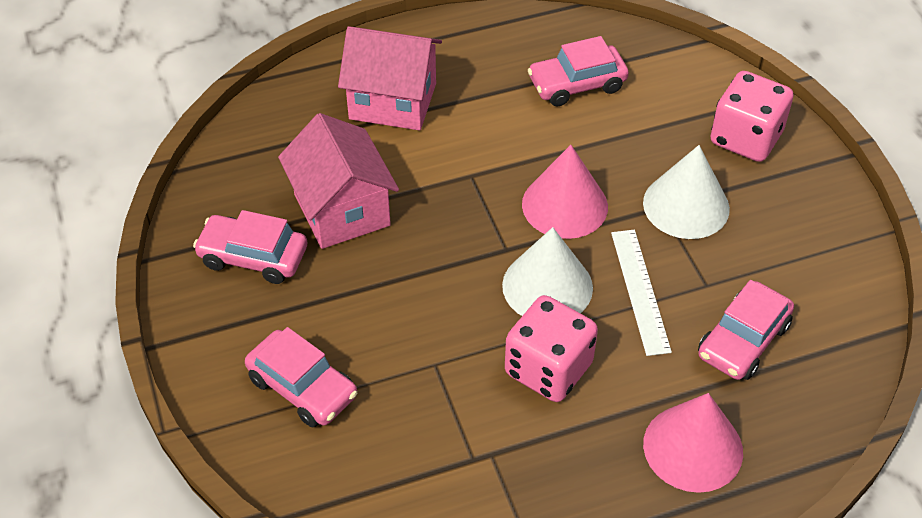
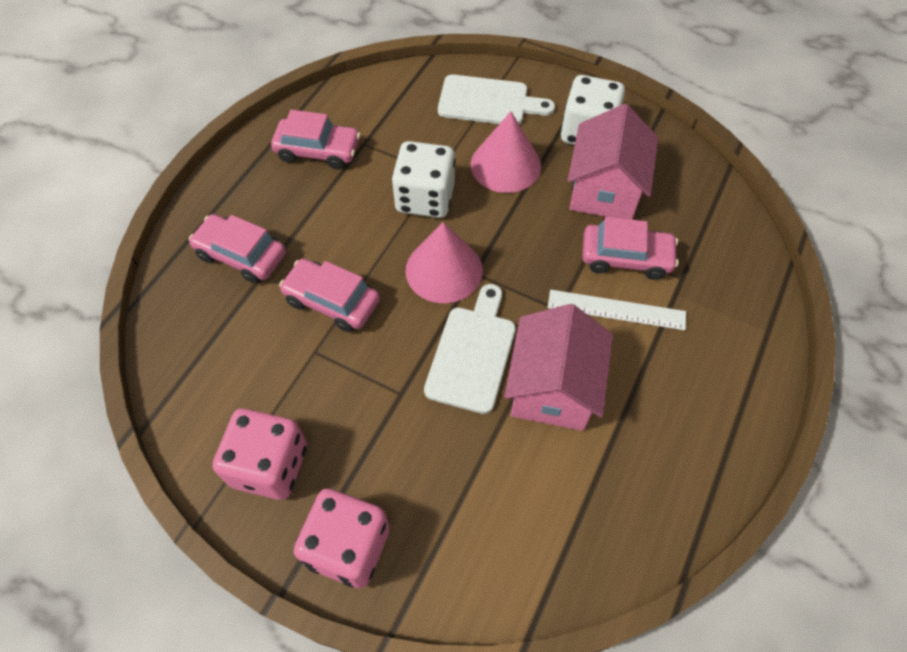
white cone: [502,227,593,316] [643,145,730,239] = 2 -> none = 0
white cutting board: none = 0 -> [424,284,516,414] [438,74,555,125] = 2
white dice: none = 0 -> [392,141,455,218] [561,75,625,145] = 2

